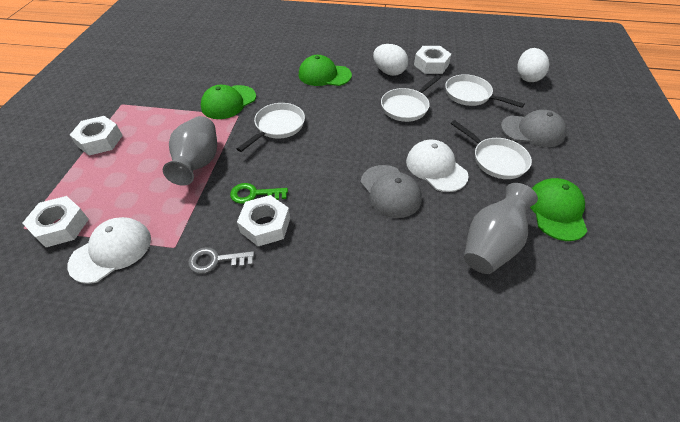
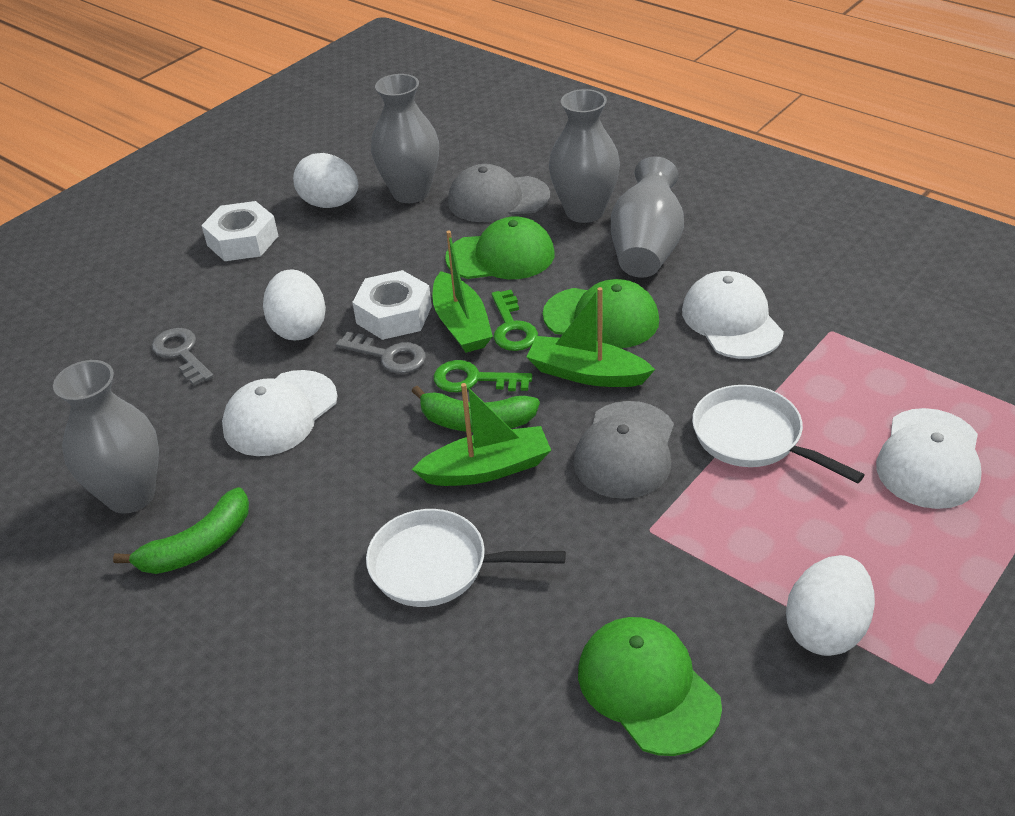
green banana: none = 0 -> [113,487,249,574] [411,386,540,432] = 2
green boat: none = 0 -> [412,383,551,486] [432,231,493,353] [526,287,655,387] = 3
green key: [230,183,288,204] = 1 -> [434,360,532,392] [491,290,538,351] = 2
grey key: [188,247,255,274] = 1 -> [152,328,214,386] [336,332,426,374] = 2
grey vase: [163,116,217,186] [464,183,538,274] = 2 -> [53,360,159,514] [371,74,439,203] [549,89,620,223] [611,156,684,278] = 4
white cap: [67,217,151,284] [406,140,468,192] = 2 -> [222,370,337,456] [682,271,784,359] [876,408,982,509] = 3
white egg: [373,44,408,76] [517,48,550,82] = 2 -> [263,269,326,341] [293,153,358,208] [786,555,875,656] = 3
white nut: [22,196,89,247] [70,116,123,156] [237,195,290,246] [414,46,451,74] = 4 -> [201,201,278,261] [352,270,432,340] = 2
white pan: [237,103,305,152] [381,75,441,122] [445,74,524,108] [451,120,532,179] = 4 -> [366,509,566,607] [692,385,864,484] = 2

